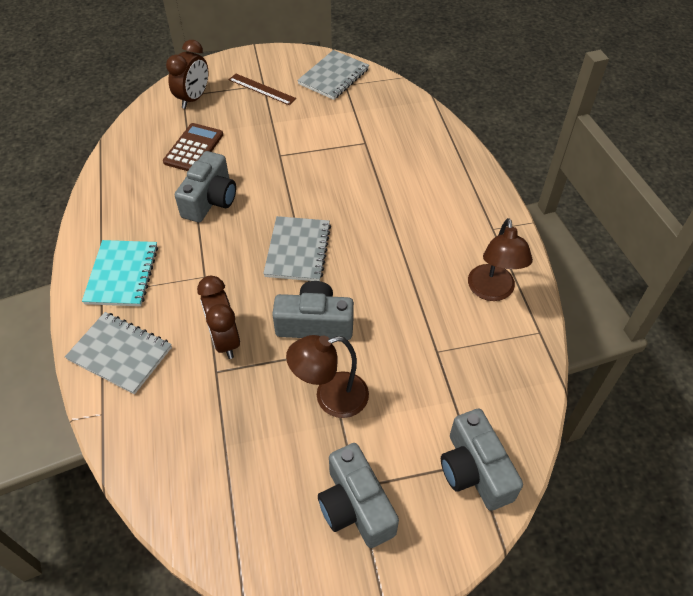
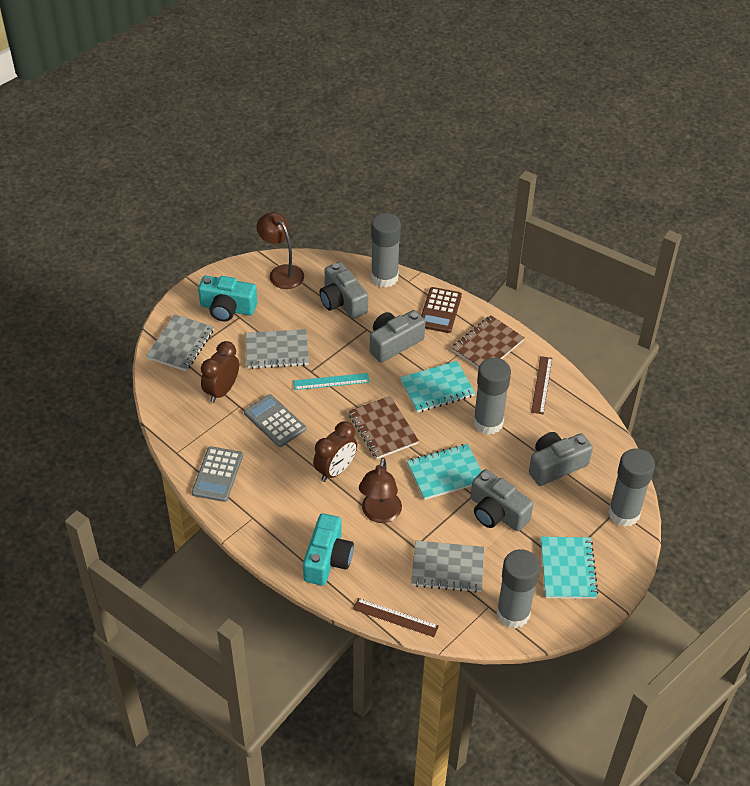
brown notebook: none = 0 -> [349,396,419,459] [452,315,525,368] = 2
brown ruler: [229,74,296,105] = 1 -> [353,598,439,637] [531,356,552,415] = 2
grey calculator: none = 0 -> [192,446,243,502] [244,394,306,447] = 2
grey glue stick: none = 0 -> [371,213,401,287] [473,358,511,435] [496,549,540,629] [608,449,655,527] = 4
turquoise camera: none = 0 -> [198,276,257,322] [303,513,354,586] = 2
turquoise notebook: [82,240,158,306] = 1 -> [400,361,475,413] [407,444,482,500] [541,537,599,599] = 3
turquoise ruler: none = 0 -> [293,373,370,390] = 1

